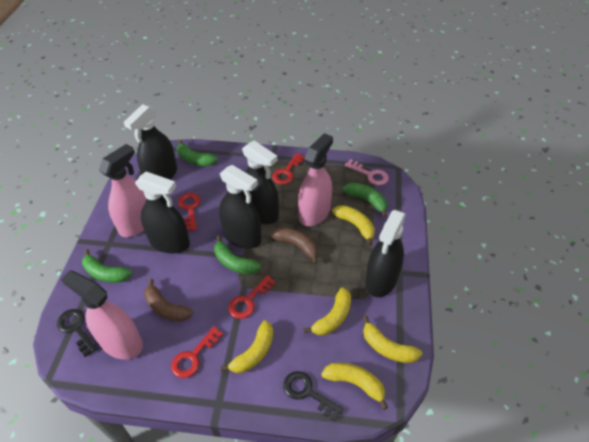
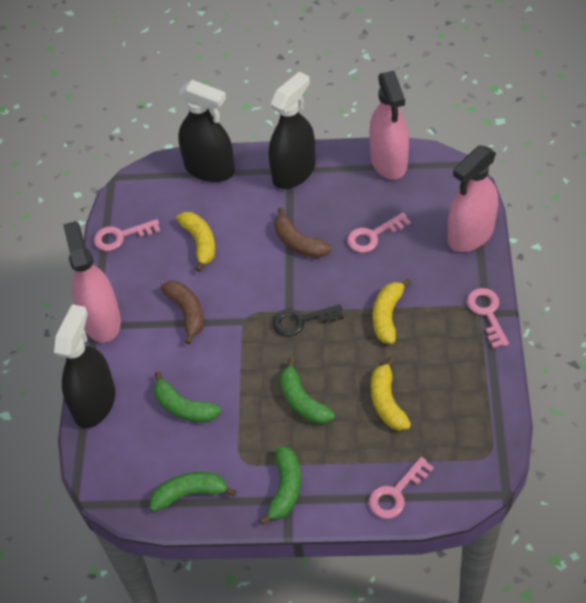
black key: [57,309,98,357] [283,371,343,421] = 2 -> [272,304,344,336] = 1
black spray bottle: [124,104,177,180] [135,171,190,253] [219,165,262,249] [242,141,279,224] [365,210,406,297] = 5 -> [54,304,115,428] [178,80,235,182] [269,71,316,189] = 3
pink key: [345,159,389,185] = 1 -> [94,219,161,251] [347,213,411,253] [369,457,434,519] [467,288,509,349] = 4
red key: [171,326,223,378] [178,193,200,231] [228,275,276,319] [272,153,305,185] = 4 -> none = 0
yellow banana: [220,320,273,373] [304,287,351,335] [321,363,388,410] [332,205,375,246] [363,316,422,363] = 5 -> [176,212,215,272] [371,357,411,431] [373,278,412,344] = 3

